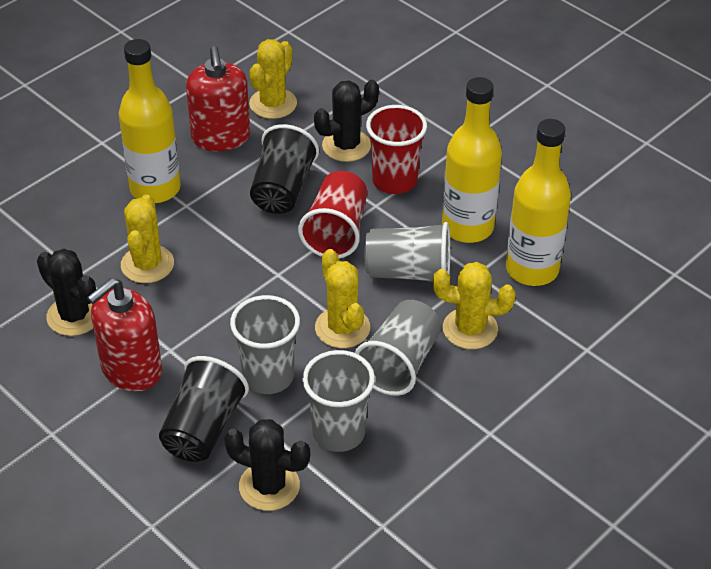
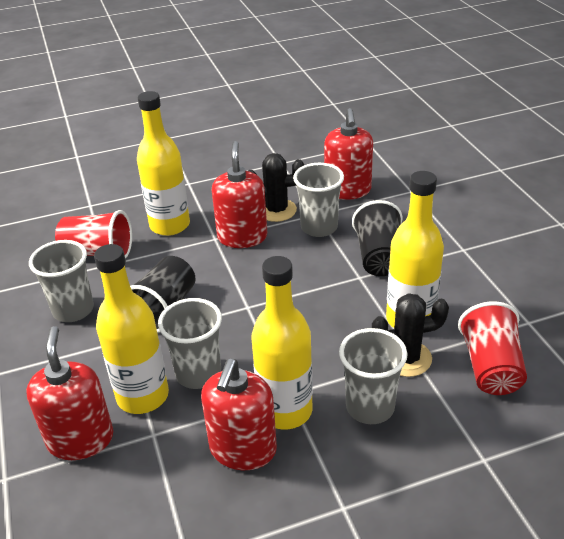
black cactus: [37,249,96,336] [224,419,310,511] [314,80,379,162] = 3 -> [248,153,305,222] [372,293,449,377] = 2
red soap dispenser: [87,278,162,391] [186,46,250,151] = 2 -> [26,326,113,460] [201,359,277,470] [212,141,267,248] [324,108,373,200] = 4
yellow bottle: [119,39,181,203] [442,77,502,243] [506,119,571,286] = 3 -> [94,244,169,414] [137,91,190,236] [251,256,313,430] [386,171,444,328] = 4
yellow cactus: [121,195,174,283] [249,39,297,119] [315,249,370,348] [433,262,516,349] = 4 -> none = 0

